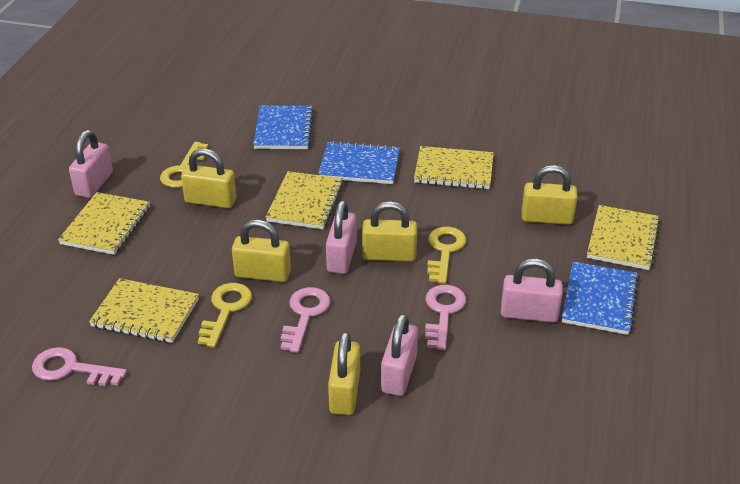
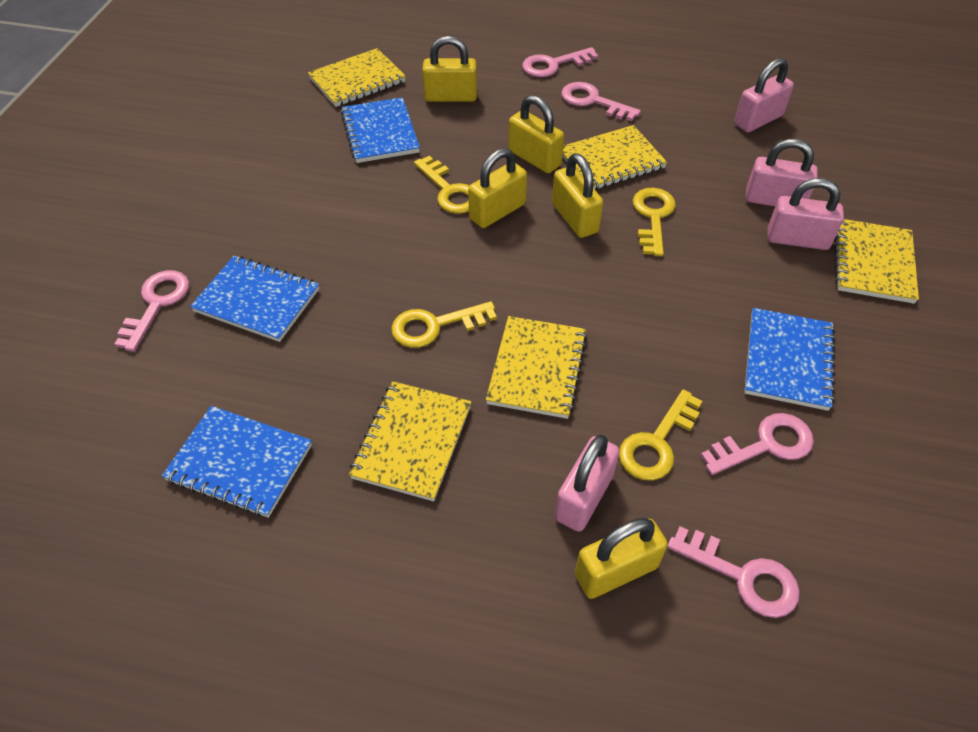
blue notebook: [253,105,314,149] [318,141,400,184] [562,261,639,335] = 3 -> [162,406,312,518] [190,256,319,342] [341,97,420,163] [744,308,835,411] = 4
pink key: [32,347,127,386] [280,287,331,353] [425,285,466,350] = 3 -> [115,270,189,352] [522,47,598,77] [561,82,641,121] [667,526,800,618] [700,413,814,475] = 5
yellow key: [160,142,208,188] [198,283,252,348] [427,227,466,284] = 3 -> [391,301,497,348] [414,156,470,214] [619,389,702,481] [632,188,676,256] = 4

